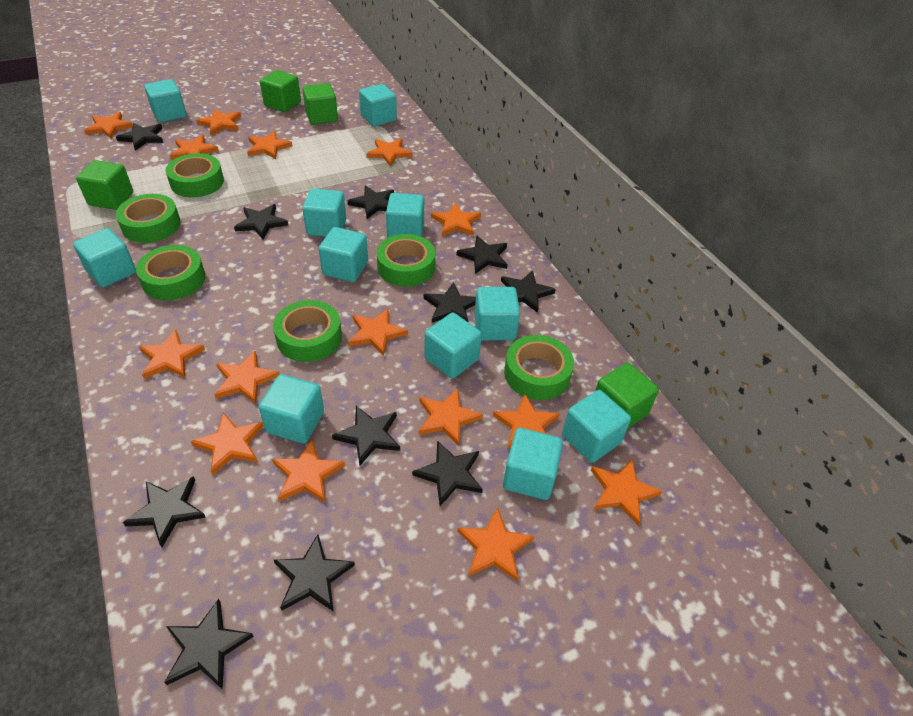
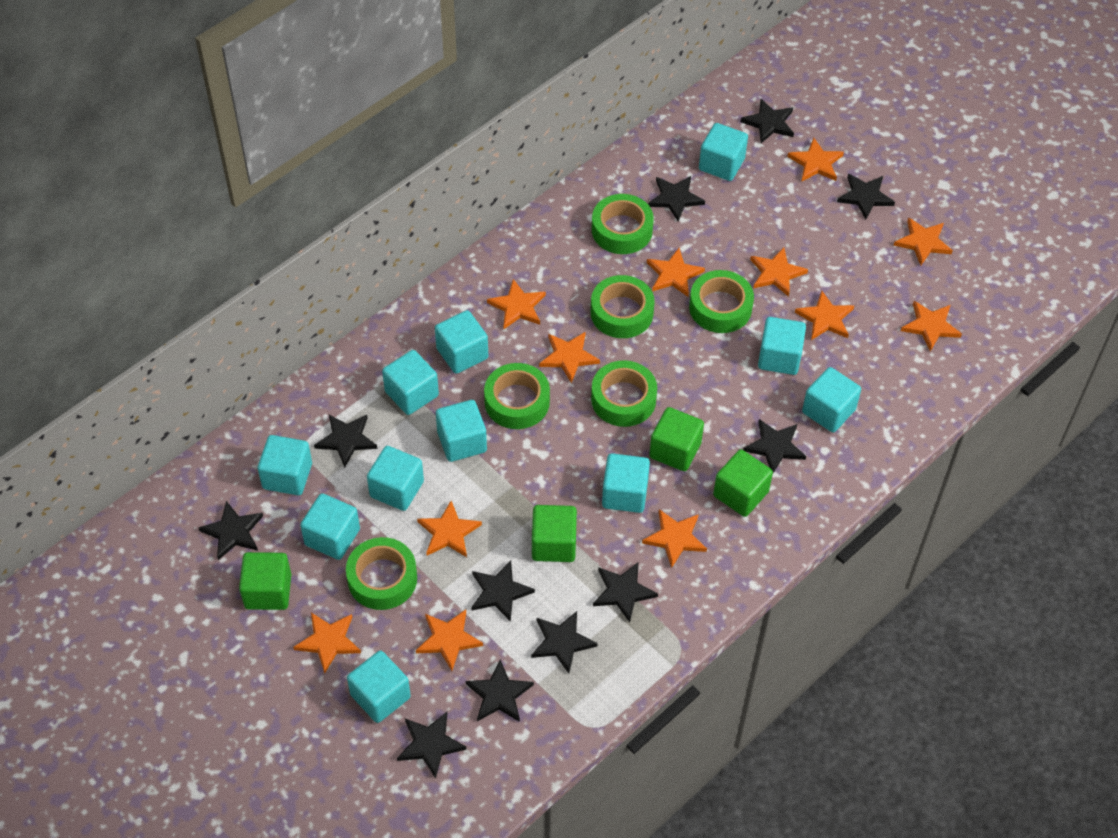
orange star: [84,112,133,139] [139,330,205,379] [170,135,219,160] [191,412,264,475] [196,109,241,135] [214,351,280,404] [247,131,293,159] [272,439,345,502] [348,309,408,356] [367,138,412,166] [418,388,483,446] [431,203,481,236] [457,507,534,582] [493,394,560,448] [591,459,663,526] = 15 -> [293,613,361,673] [416,610,483,671] [417,501,482,557] [487,279,546,329] [539,332,600,383] [642,509,707,568] [647,248,705,297] [750,247,808,297] [787,138,844,182] [795,290,854,340] [893,217,953,266] [901,301,962,352] = 12

